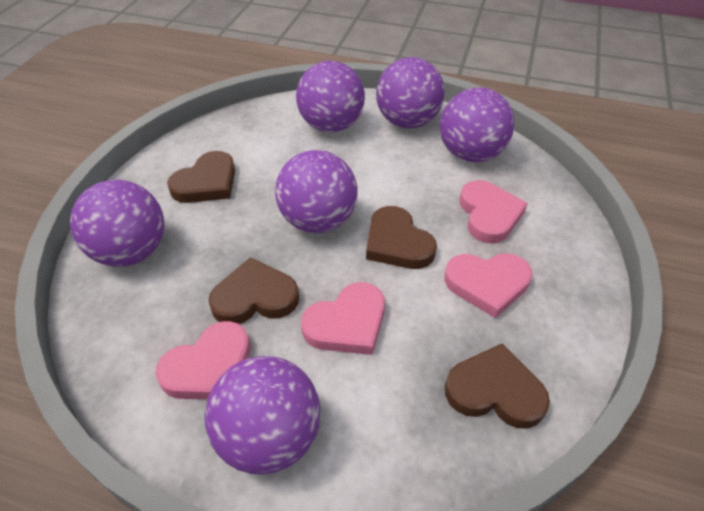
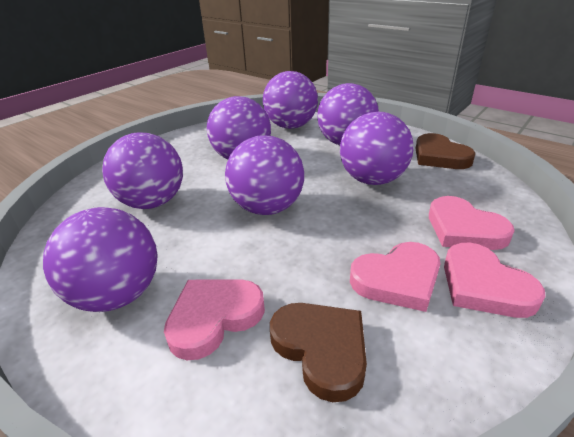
brown heart: [167,151,235,203] [208,257,299,324] [366,206,437,269] [445,343,550,429] = 4 -> [270,303,367,402] [416,133,476,169] = 2
purple ball: [70,180,164,267] [205,356,320,475] [275,150,357,233] [296,61,365,132] [376,57,445,129] [440,87,514,162] = 6 -> [43,207,158,312] [102,133,183,209] [207,96,271,159] [225,135,304,215] [263,71,318,129] [317,83,379,145] [340,112,414,185] = 7

